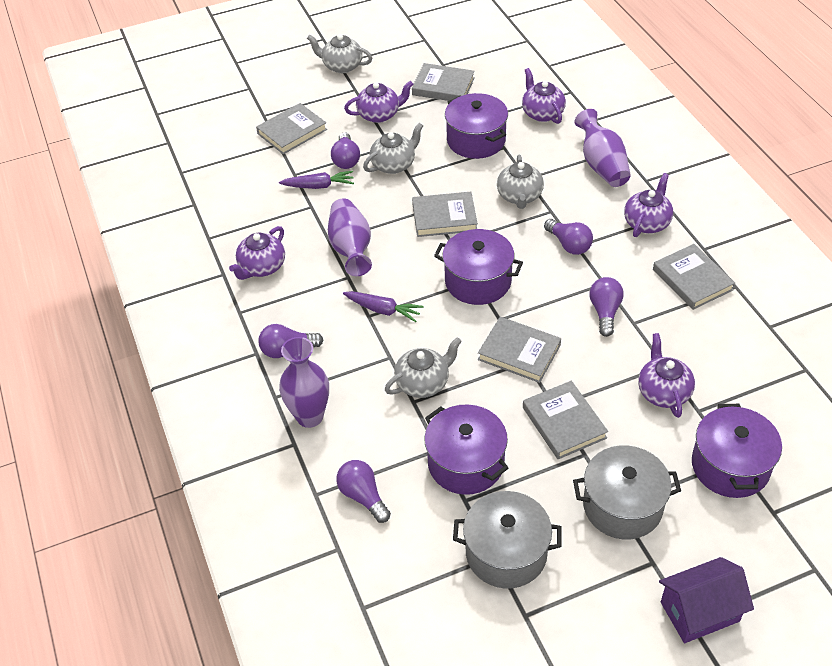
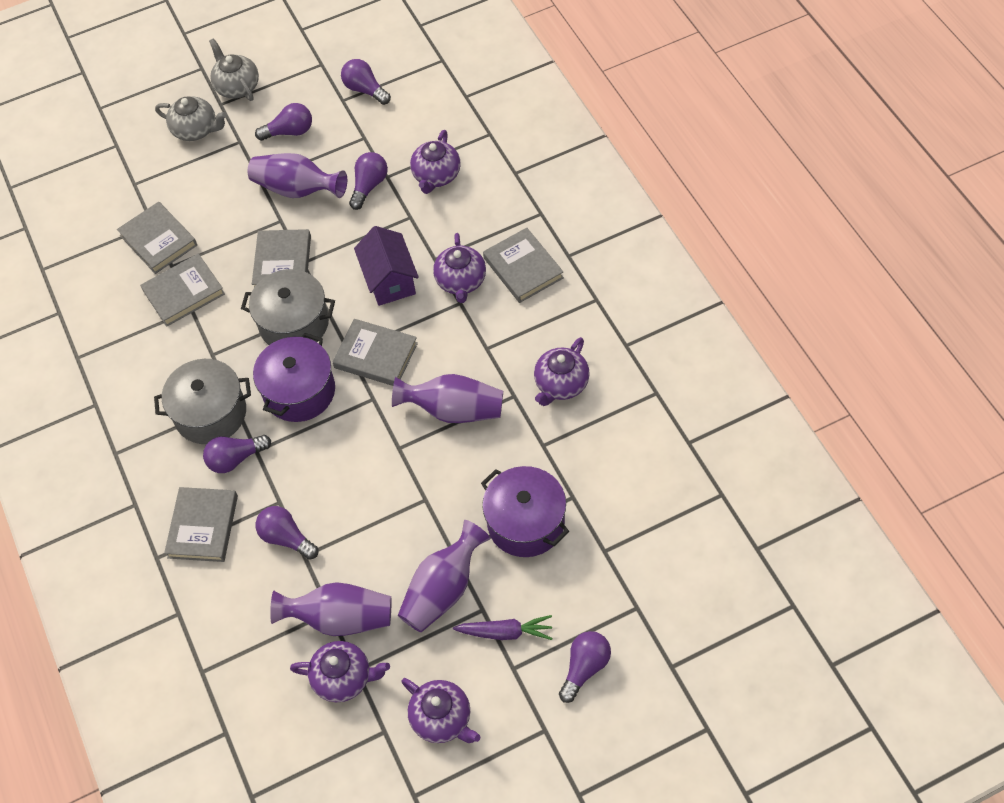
grey teapot: [307,34,372,73] [363,123,423,174] [385,337,462,398] [497,155,544,209] = 4 -> [155,96,227,141] [209,38,259,101] = 2
purple carrot: [279,171,354,189] [343,291,423,322] = 2 -> [453,615,553,640] = 1
purple light bulb: [259,324,323,358] [331,132,360,169] [336,460,391,523] [544,219,593,255] [589,277,624,337] = 5 -> [203,435,271,473] [255,103,312,141] [256,506,319,560] [341,59,391,105] [349,152,388,210] [559,631,611,703] = 6
purple pot: [424,405,508,495] [434,229,523,305] [445,93,508,159] [692,404,782,498] = 4 -> [253,333,335,422] [481,466,569,557] = 2
purple vase: [279,337,329,428] [328,199,372,276] [574,109,631,187] = 3 -> [248,153,347,198] [270,582,391,636] [392,374,503,423] [398,520,490,632] = 4

